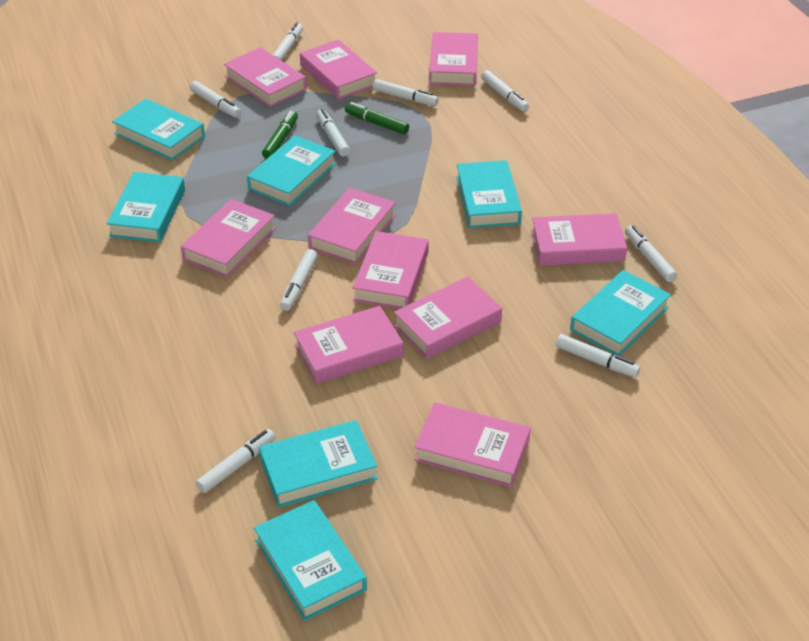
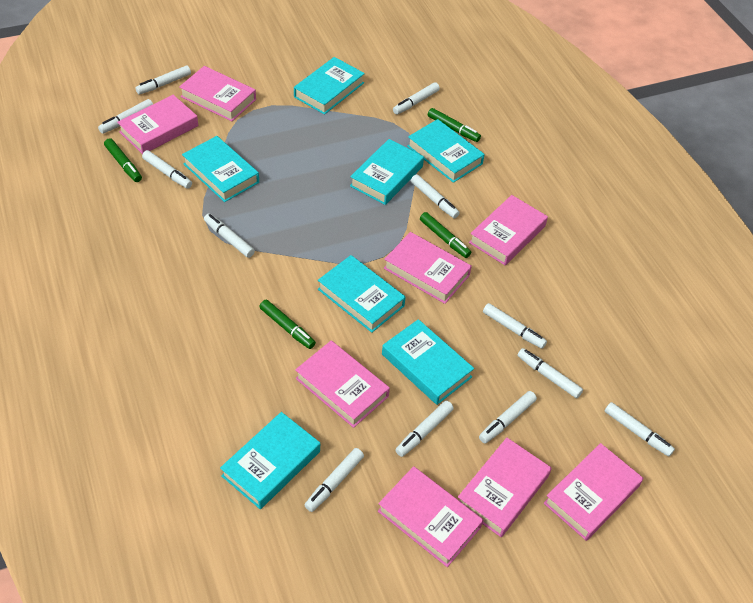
green marker: [262,111,298,159] [345,102,409,134] = 2 -> [104,138,142,182] [259,300,316,349] [420,212,471,258] [428,108,481,142] = 4
pink book: [181,199,276,277] [224,47,307,107] [294,306,403,384] [300,39,377,100] [308,188,396,264] [353,231,429,309] [394,277,502,359] [414,402,531,487] [429,32,478,86] [531,213,627,266] = 10 -> [117,95,198,154] [179,66,256,121] [295,341,390,428] [378,466,483,567] [384,232,472,304] [458,438,552,537] [469,195,548,265] [544,443,643,541] = 8
white marker: [190,81,241,118] [196,429,276,493] [273,22,303,61] [280,249,318,311] [316,109,350,156] [373,79,439,106] [481,70,529,112] [556,334,640,377] [625,225,677,282] = 9 -> [98,99,153,134] [136,66,191,94] [142,150,192,189] [204,214,255,258] [305,448,364,512] [393,82,440,115] [395,401,454,457] [411,174,460,218] [479,391,537,443] [483,303,547,349] [517,348,583,398] [605,402,675,457] = 12

